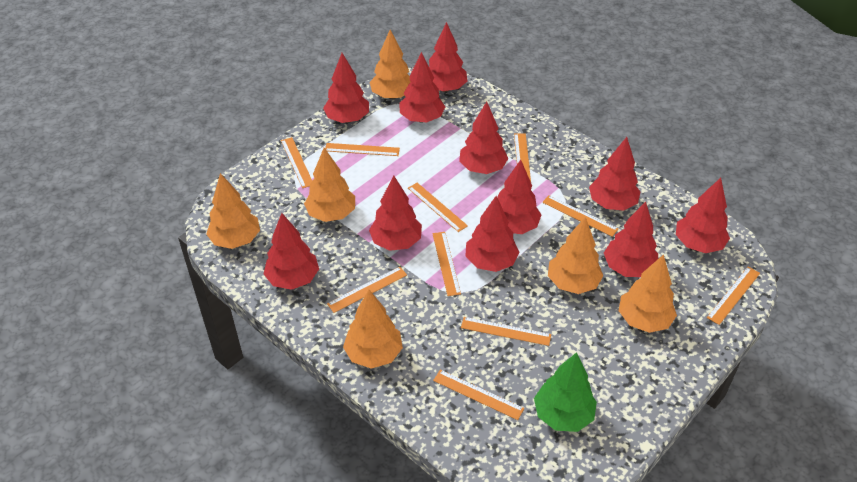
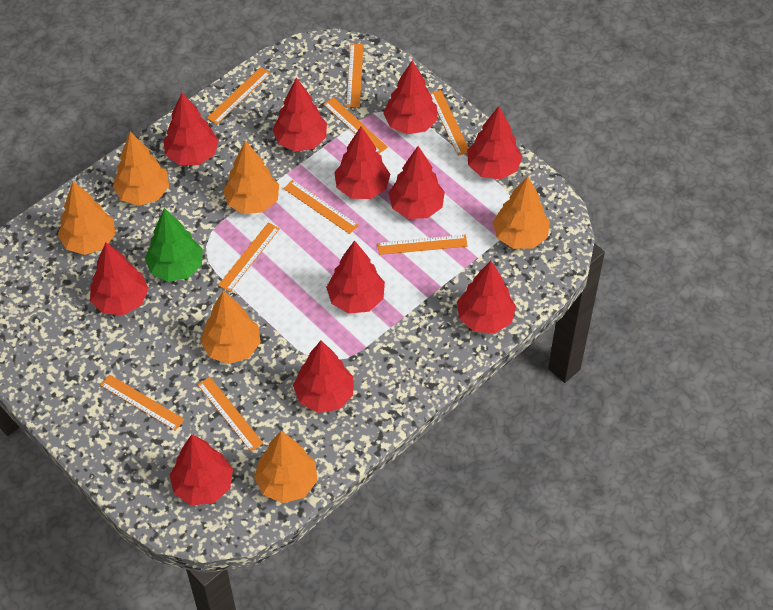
orange ruler: [281,137,312,188] [325,143,400,156] [327,267,407,313] [408,183,468,232] [432,232,461,296] [433,370,524,420] [461,317,551,346] [514,133,531,182] [542,195,618,237] [707,267,760,325] = 10 -> [100,374,185,431] [198,377,263,451] [207,67,271,124] [218,223,280,292] [283,180,358,234] [323,97,388,154] [346,44,364,107] [378,235,467,255] [430,90,469,156] = 9

